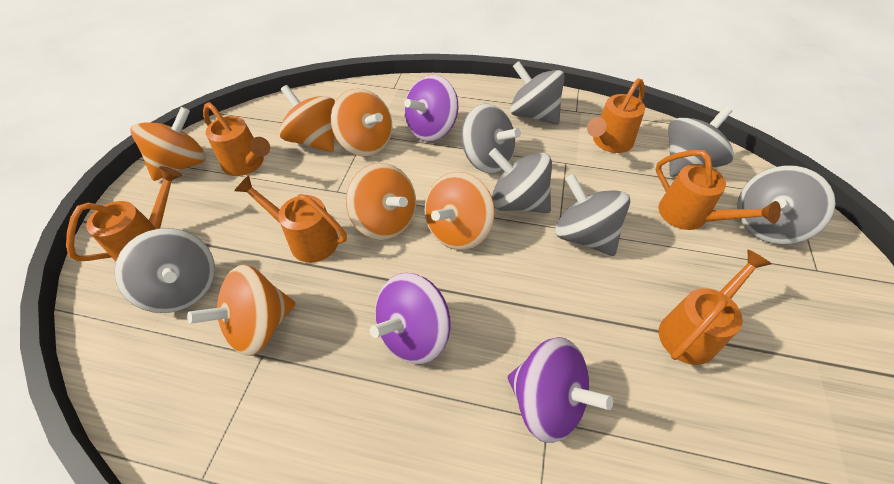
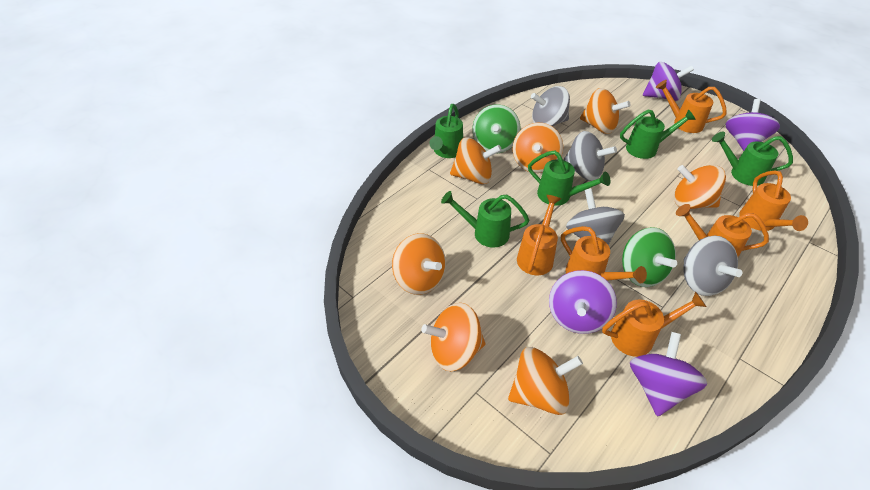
green spinning top: none = 0 -> [472,105,521,153] [622,227,677,287] = 2
green watering can: none = 0 -> [429,104,463,158] [441,191,529,248] [528,150,610,206] [620,109,696,159] [712,131,793,186] = 5
grey spinning top: [114,228,215,313] [461,103,521,173] [489,148,552,213] [510,61,565,125] [555,174,630,256] [668,106,734,177] [737,165,836,245] = 7 -> [531,86,570,127] [564,131,617,181] [566,189,625,245] [684,236,743,296] = 4
orange spinning top: [131,107,206,181] [187,265,295,356] [279,85,335,152] [331,89,392,157] [346,163,416,240] [425,172,495,250] = 6 -> [392,233,446,295] [421,303,485,371] [450,137,502,184] [508,347,583,415] [513,123,563,173] [580,88,631,134] [674,165,726,209] = 7
purple spinning top: [370,273,451,364] [404,75,458,142] [508,337,613,443] = 3 -> [549,270,617,334] [630,332,707,416] [643,62,694,101] [726,99,780,151] = 4

